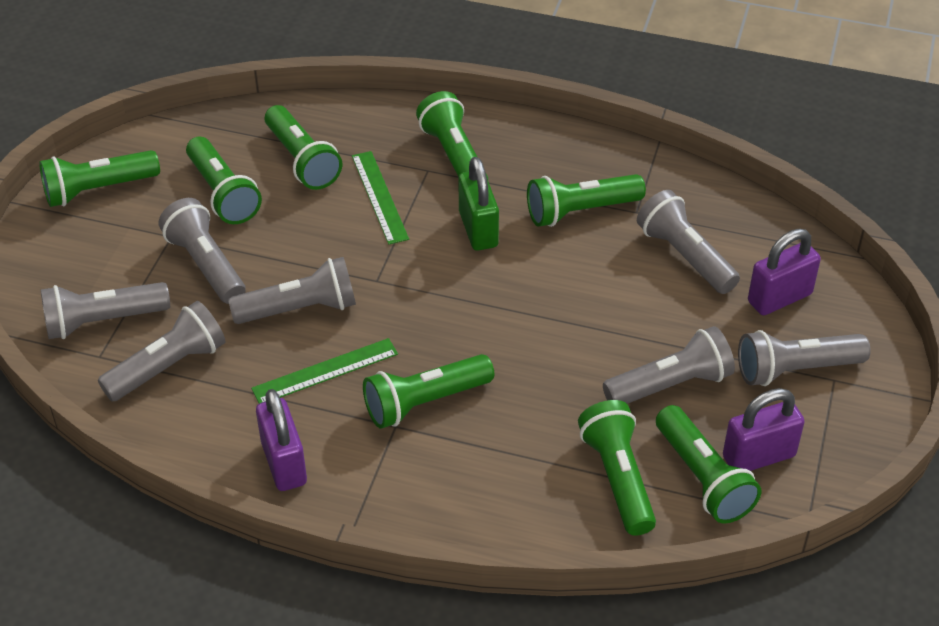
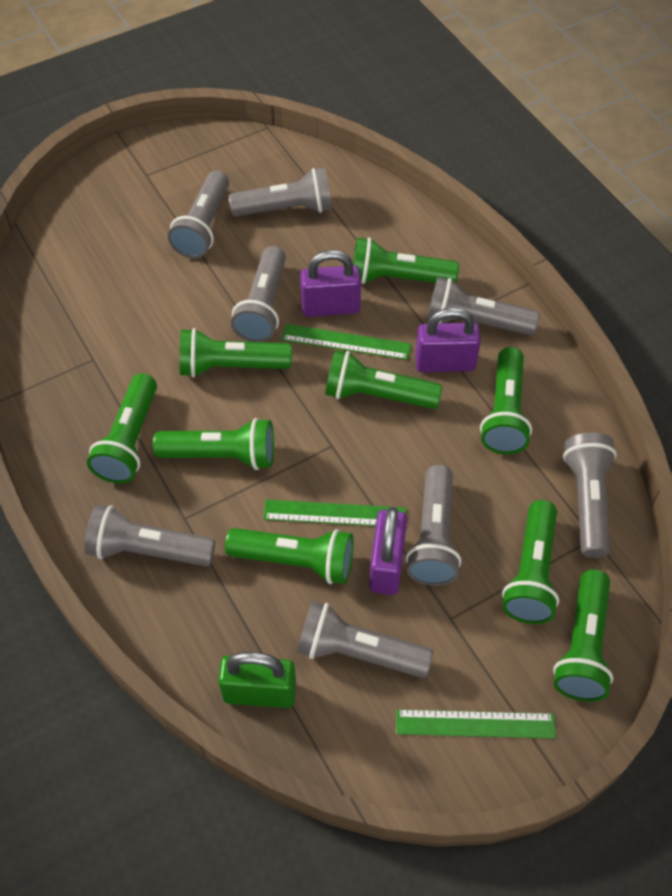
green flashlight: [39,150,160,207] [186,137,262,224] [265,105,342,190] [363,354,494,429] [416,91,488,180] [527,174,646,227] [578,400,656,536] [656,405,761,524] = 8 -> [87,373,157,484] [153,418,274,470] [180,328,292,378] [225,528,354,584] [325,350,442,409] [353,237,459,284] [480,347,532,455] [502,500,559,624] [553,569,613,702] = 9
green ruler: [251,338,398,404] [352,151,409,245] = 2 -> [263,500,406,526] [281,324,411,360] [396,709,556,739] = 3
grey flashlight: [41,282,170,339] [98,301,225,402] [159,198,246,304] [228,257,356,324] [603,326,735,404] [637,190,740,294] [738,330,871,386] = 7 -> [84,505,215,566] [168,170,229,259] [229,168,332,217] [231,246,286,342] [297,601,433,678] [406,465,461,586] [427,277,540,335] [563,433,617,558] = 8

